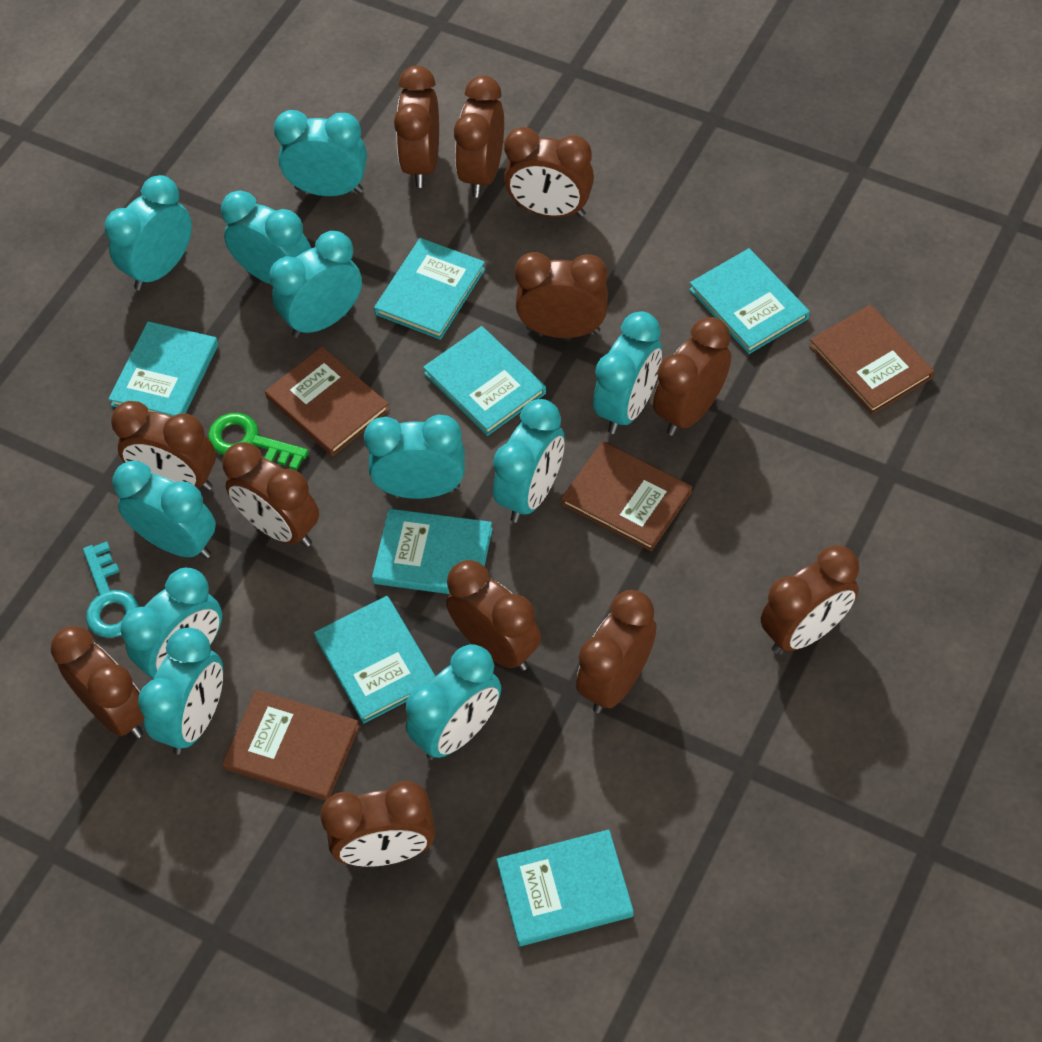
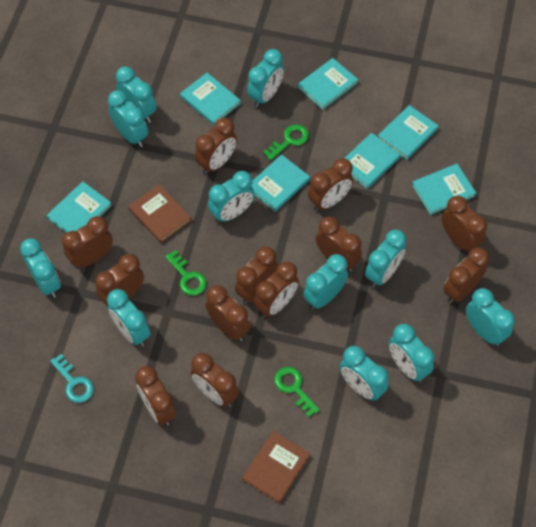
brown book: [222,690,360,801] [265,347,390,456] [561,441,692,551] [809,305,934,414] = 4 -> [128,184,192,243] [242,431,311,503] = 2
green key: [208,413,309,470] = 1 -> [165,250,206,296] [263,124,309,160] [274,367,320,417] = 3

